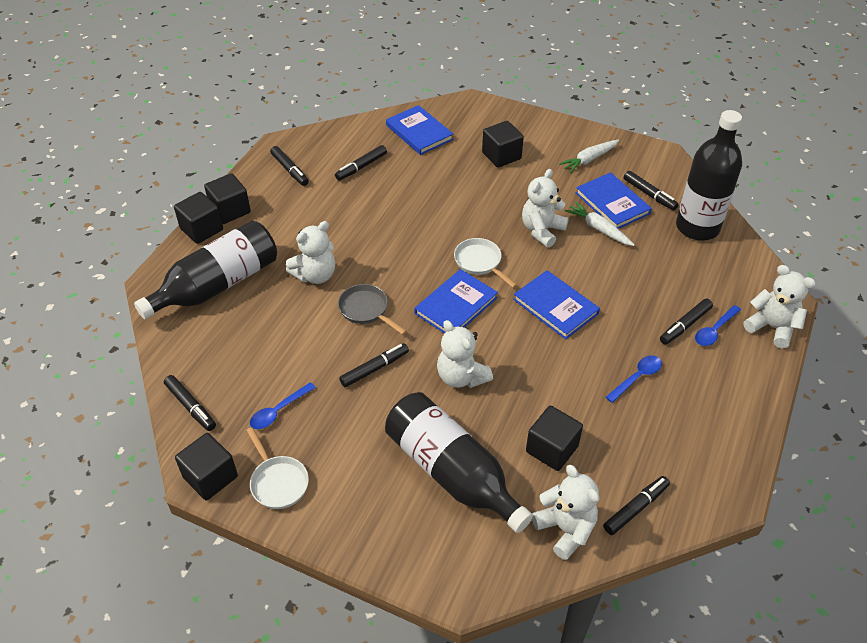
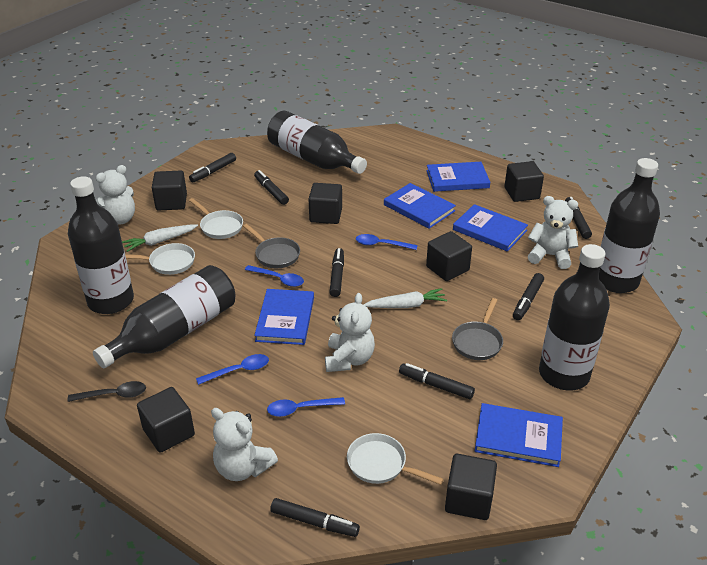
black bottle: [134,220,277,319] [385,392,533,533] [676,110,742,241] = 3 -> [68,176,134,314] [93,265,236,368] [267,110,367,174] [539,244,610,391] [599,158,660,293] = 5
black cube: [174,192,223,244] [175,433,238,500] [204,173,251,224] [482,121,524,168] [526,406,583,471] = 5 -> [137,387,195,453] [152,171,187,211] [308,183,342,224] [426,231,472,281] [445,454,497,520] [505,161,544,202] = 6
black spoon: none = 0 -> [67,381,146,402] = 1
blue book: [386,105,453,155] [414,269,498,333] [513,270,600,339] [576,172,652,229] = 4 -> [254,289,314,345] [384,183,456,229] [426,162,490,192] [453,204,528,252] [475,403,563,467] = 5
blue spoon: [250,382,316,429] [606,355,662,403] [695,305,741,346] = 3 -> [196,354,269,385] [245,265,304,287] [267,397,345,417] [356,234,418,250] = 4
grey pan: [338,284,407,335] = 1 -> [243,224,300,268] [452,298,503,360] = 2
white pan: [246,427,309,509] [454,238,517,288] = 2 -> [125,243,195,275] [189,198,243,239] [347,433,444,485] = 3
white teddy bear: [286,221,335,284] [437,320,493,388] [522,169,569,248] [532,465,599,560] [744,265,816,349] = 5 -> [96,165,135,225] [211,408,278,481] [325,293,375,372] [528,196,578,269] = 4

